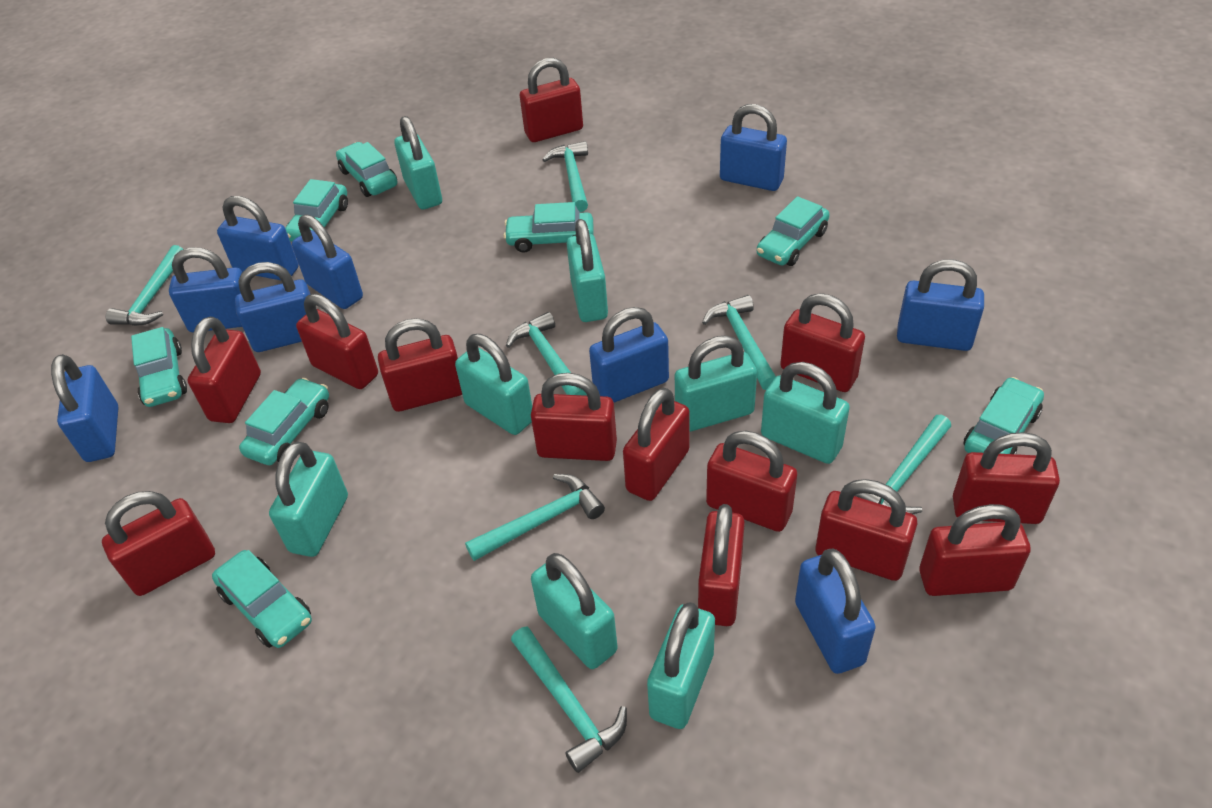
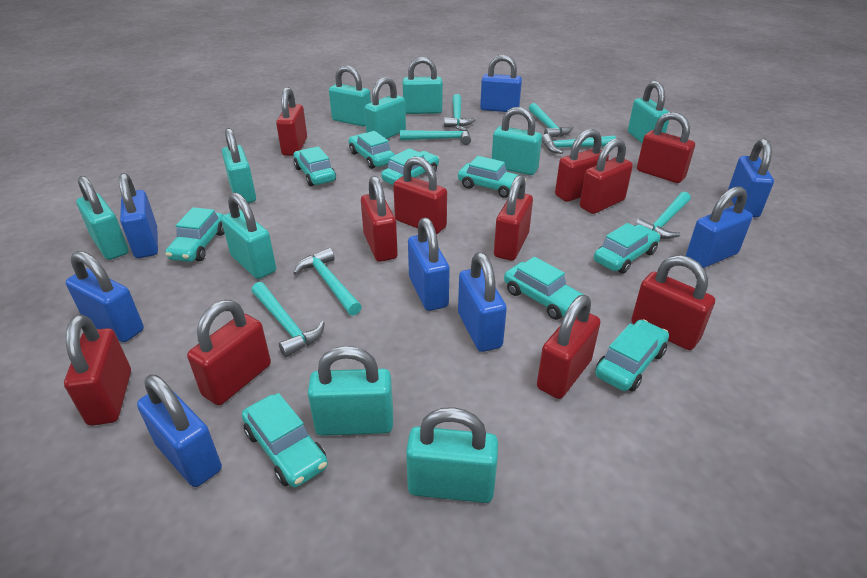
blue padlock: [51,354,119,462] [169,247,242,332] [217,196,298,280] [235,262,310,352] [292,214,363,309] [589,307,669,403] [720,104,787,191] [795,549,876,674] [897,259,984,351] = 9 -> [66,251,144,342] [119,173,158,258] [137,375,222,487] [408,217,450,311] [458,252,507,352] [480,55,522,112] [686,187,753,268] [728,139,774,217] = 8
red padlock: [102,491,215,596] [188,317,261,423] [296,294,378,389] [378,318,462,412] [520,58,583,142] [531,373,617,461] [623,388,690,501] [698,504,745,626] [706,431,797,532] [780,293,865,392] [816,479,917,581] [919,504,1031,596] [953,432,1060,524] = 13 -> [64,315,131,426] [187,300,271,405] [276,87,307,156] [361,176,398,262] [393,157,447,234] [494,175,533,261] [537,295,601,399] [555,129,609,202] [580,138,633,214] [631,255,715,350] [637,112,695,183] = 11
turquoise car: [131,327,187,407] [212,550,312,648] [239,378,329,465] [285,179,348,242] [336,142,398,197] [503,202,593,253] [757,196,830,266] [964,377,1044,454] = 8 -> [166,207,225,262] [242,393,328,488] [293,146,336,186] [348,131,395,169] [381,148,439,185] [458,156,526,198] [504,257,584,320] [594,223,660,274] [595,319,669,392] = 9
turquoise padlock: [269,442,348,557] [394,116,442,209] [455,334,532,435] [531,553,618,669] [567,219,608,322] [647,602,715,729] [675,335,757,432] [761,362,850,464] = 8 -> [76,176,129,260] [221,192,276,279] [222,128,256,203] [308,346,393,436] [329,65,371,127] [365,77,406,139] [403,57,443,114] [406,407,498,503] [492,107,542,175] [628,81,669,143] = 10

